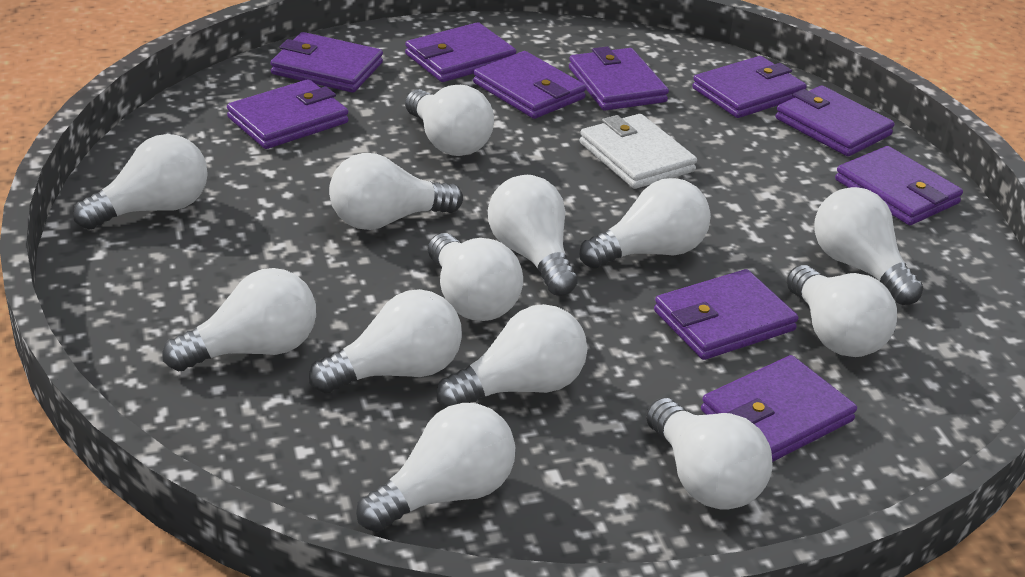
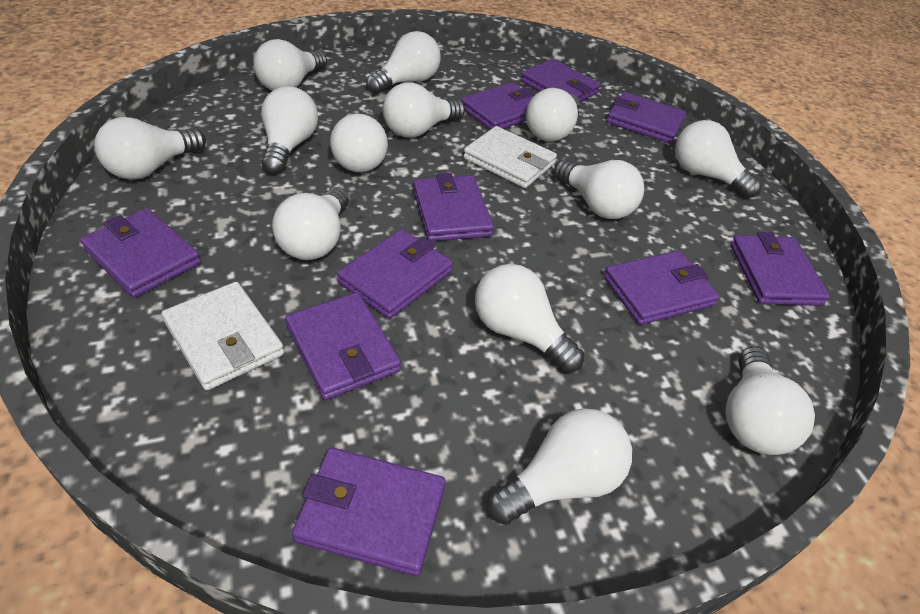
white wallet: [580,114,697,189] = 1 -> [161,282,284,390] [463,126,557,188] = 2

